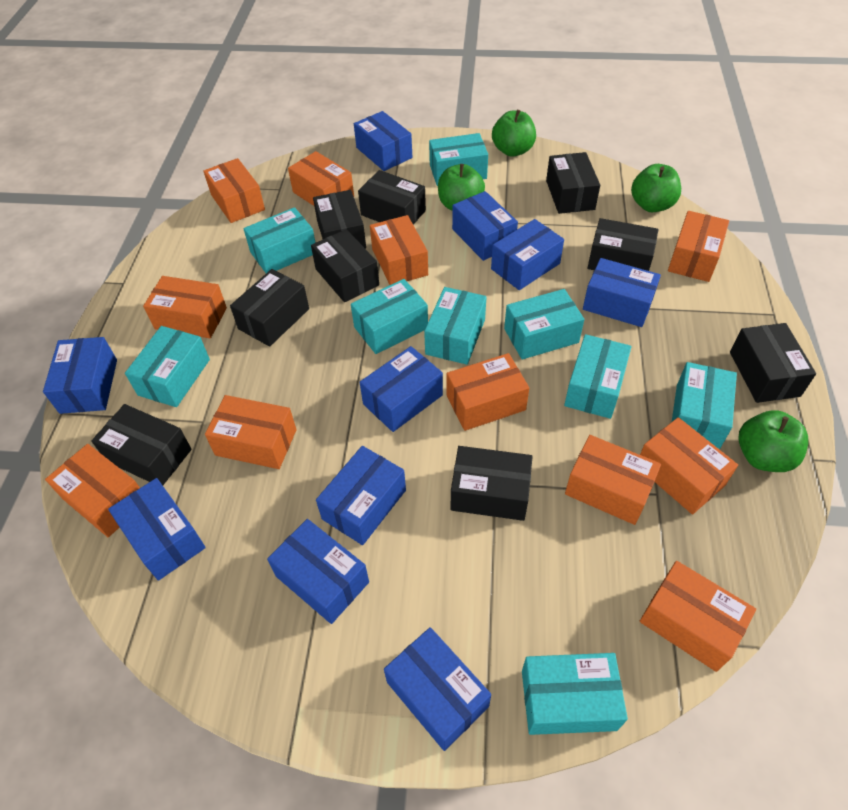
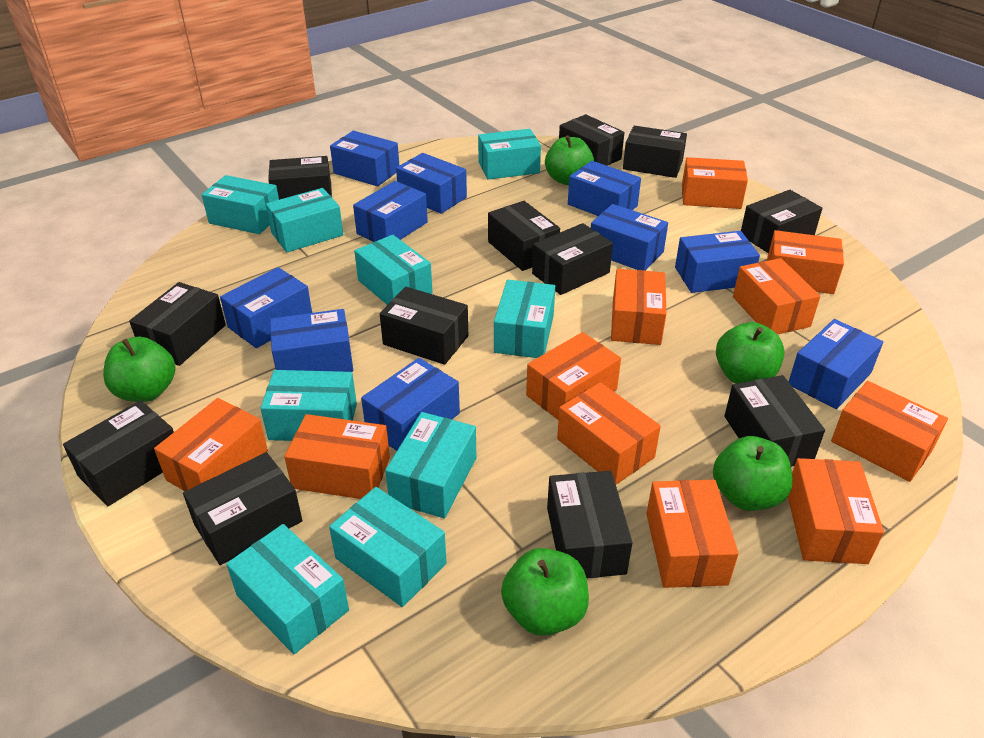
black box: [91,404,192,485] [230,269,309,347] [311,229,379,302] [313,190,366,249] [358,170,426,224] [451,446,533,521] [546,152,600,214] [587,218,659,271] [730,323,816,403] = 9 -> [63,400,174,506] [129,282,226,366] [183,452,303,565] [268,156,332,200] [380,287,468,365] [488,201,560,271] [532,223,613,295] [547,471,633,578] [559,114,624,166] [623,126,687,178] [724,375,825,467] [741,190,822,253] = 12
green apple: [438,164,485,210] [492,110,536,157] [631,164,681,212] [738,410,808,472] = 4 -> [103,337,175,402] [501,548,589,636] [545,135,594,185] [713,436,793,511] [716,322,785,384] = 5

